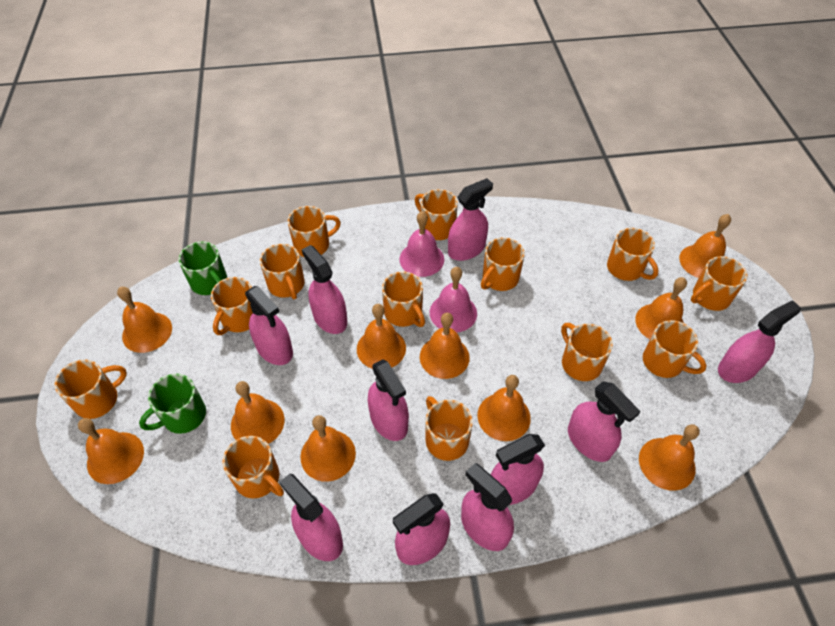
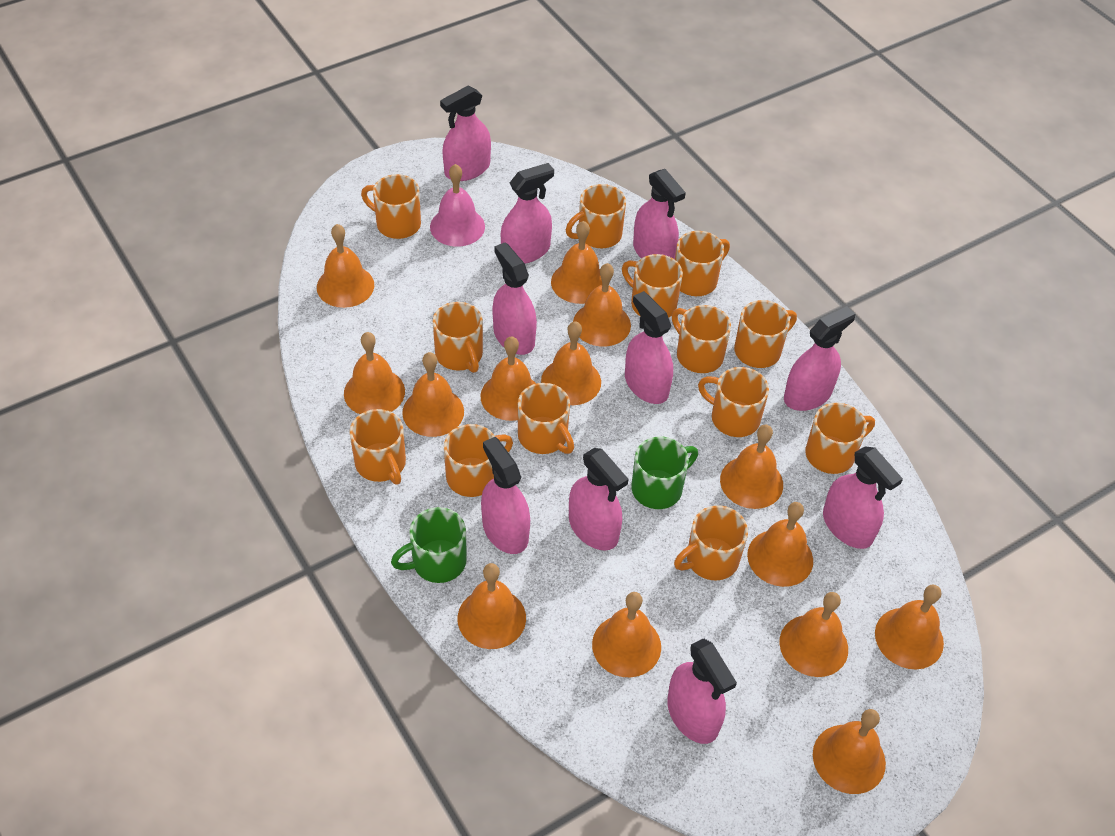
orange bell: [78,418,144,484] [117,287,172,353] [231,381,285,444] [300,415,356,482] [357,304,406,369] [420,313,470,379] [477,375,531,441] [635,277,687,339] [639,424,700,491] [679,214,731,278] = 10 -> [317,224,374,308] [344,332,405,414] [402,352,464,437] [458,563,526,649] [480,336,536,421] [541,321,601,405] [551,221,602,304] [573,263,631,347] [592,592,661,677] [720,424,783,509] [747,502,813,587] [779,592,848,677] [813,709,886,794] [875,584,944,669] = 14
pink bell: [399,211,444,277] [430,267,477,333] = 2 -> [430,164,485,247] = 1

